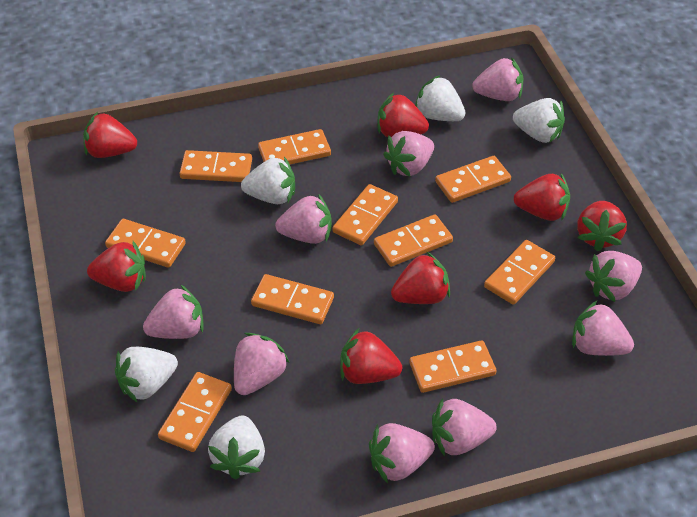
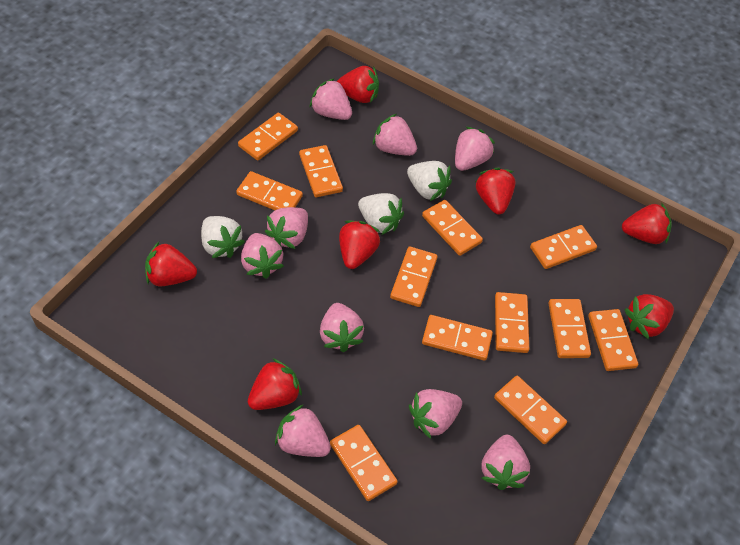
orange domino: [105,219,186,268] [158,372,232,452] [180,150,252,182] [251,274,334,324] [258,129,331,164] [333,184,398,245] [374,214,453,267] [409,340,497,393] [435,156,511,203] [484,240,555,305] = 10 -> [236,171,303,210] [238,113,298,161] [299,145,343,197] [330,425,398,501] [390,246,438,307] [422,200,483,256] [422,315,493,361] [494,376,567,444] [495,292,529,353] [530,225,597,269] [548,299,591,358] [588,309,638,371] = 12
white strawberry: [115,347,178,402] [208,416,265,480] [241,157,295,204] [415,75,466,121] [513,98,565,143] = 5 -> [201,216,245,258] [358,193,404,235] [407,161,452,201] = 3

